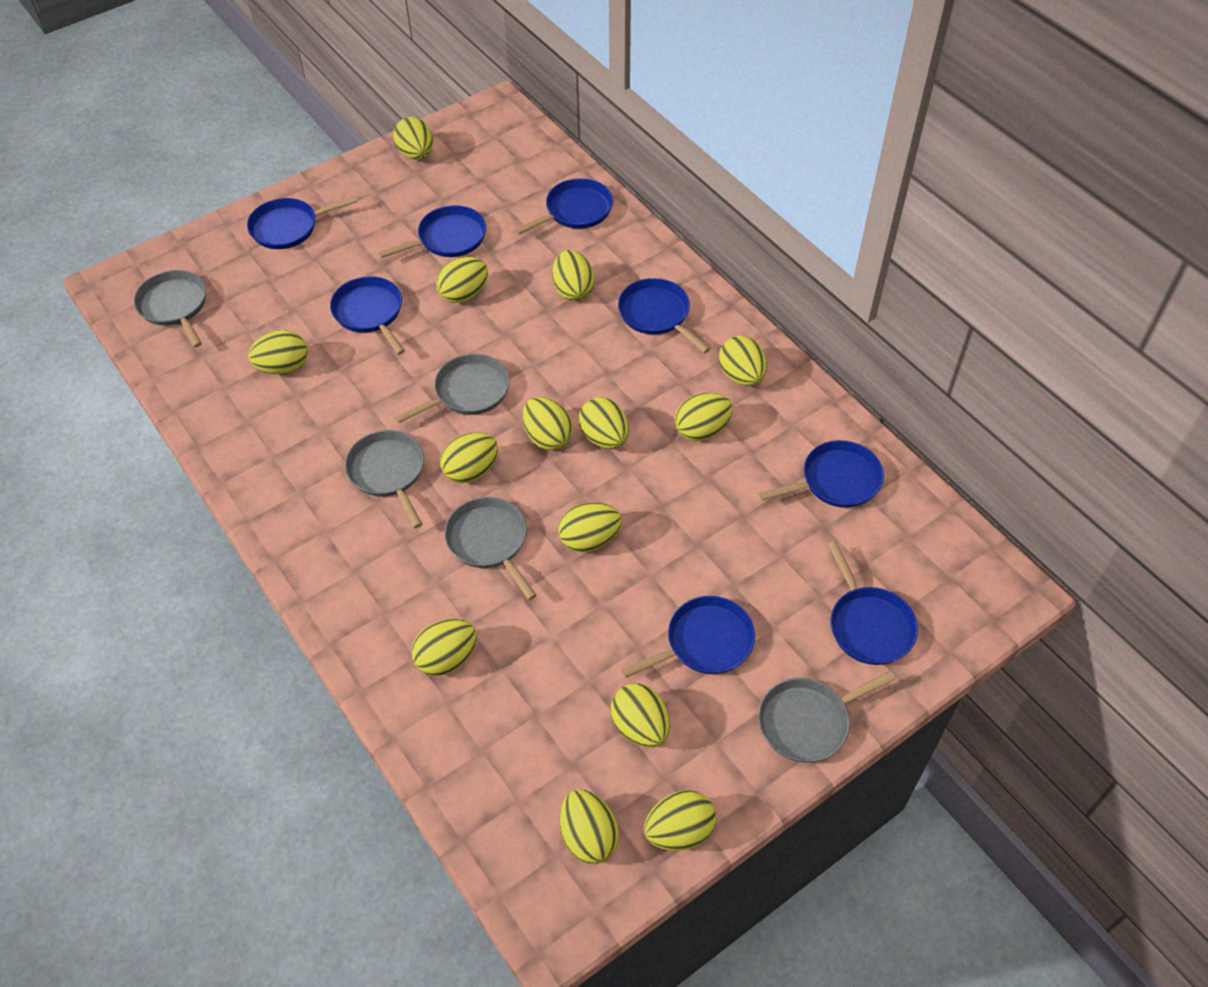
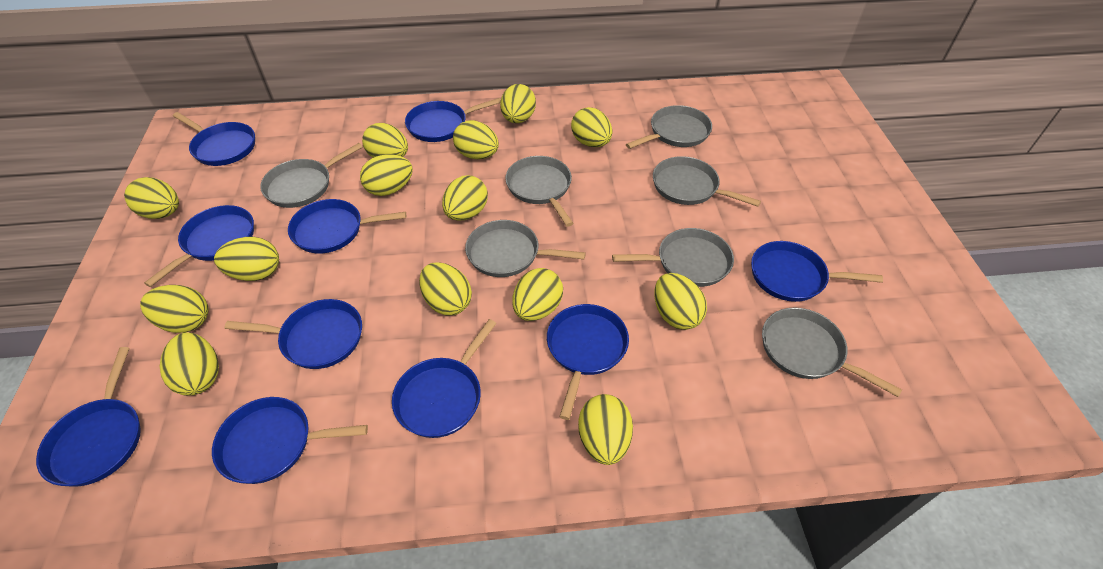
blue pan: [247,196,358,249] [330,276,405,355] [378,205,486,258] [515,178,613,235] [618,278,710,353] [621,596,755,678] [759,440,884,508] [828,541,918,665] = 8 -> [36,347,141,487] [144,205,254,287] [173,112,255,166] [212,397,368,484] [225,299,362,369] [288,199,406,253] [392,319,497,438] [405,98,501,142] [547,304,629,420] [751,241,883,302] = 10
grey pan: [134,270,206,347] [345,430,424,528] [395,354,510,423] [444,497,537,600] [758,671,896,763] = 5 -> [260,143,363,208] [465,220,586,277] [505,156,574,227] [612,228,734,287] [626,105,712,149] [653,156,761,207] [762,308,902,397] = 7

